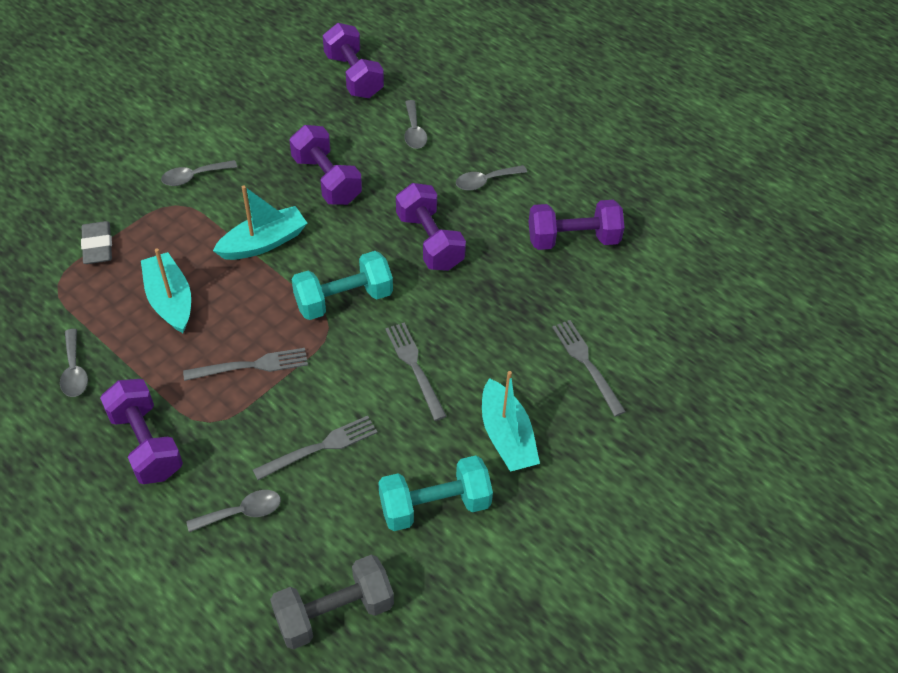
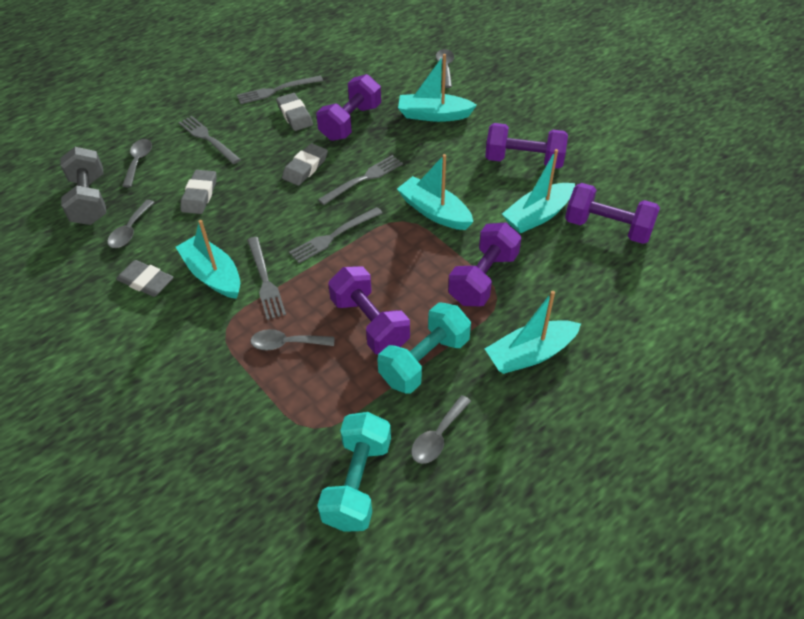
grey eraser: [81,221,112,264] = 1 -> [116,260,174,297] [181,170,216,214] [276,93,313,131] [282,143,328,186] = 4
grey fork: [183,348,308,381] [253,416,377,480] [385,323,446,421] [552,320,626,416] = 4 -> [179,116,241,164] [237,76,323,104] [247,237,286,320] [289,207,382,263] [318,155,403,205] = 5
turquoise boat: [141,248,191,333] [213,186,307,260] [482,371,540,472] = 3 -> [176,220,240,299] [397,154,473,230] [398,54,477,122] [485,291,581,374] [502,149,575,233] = 5

